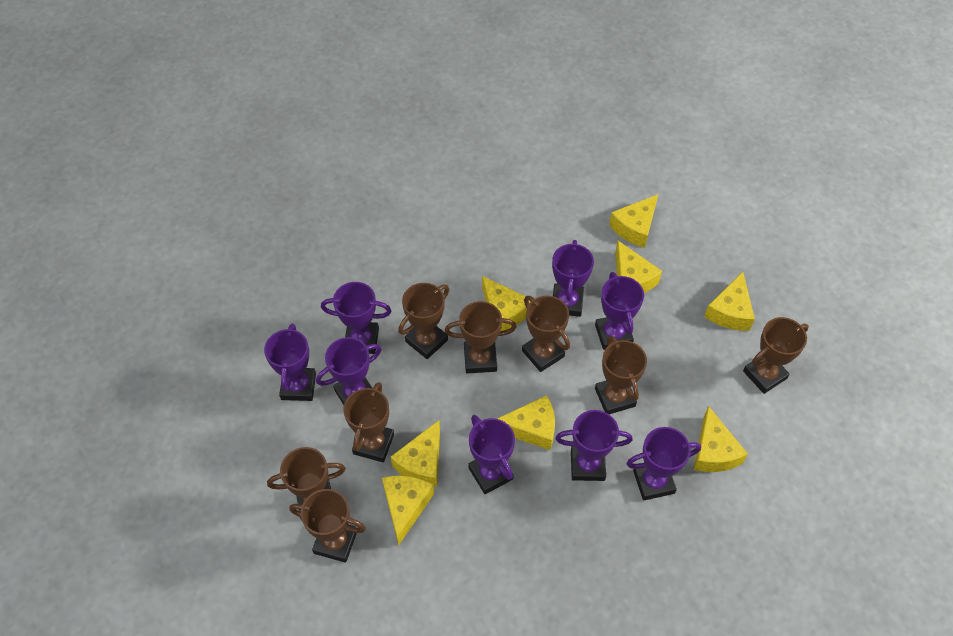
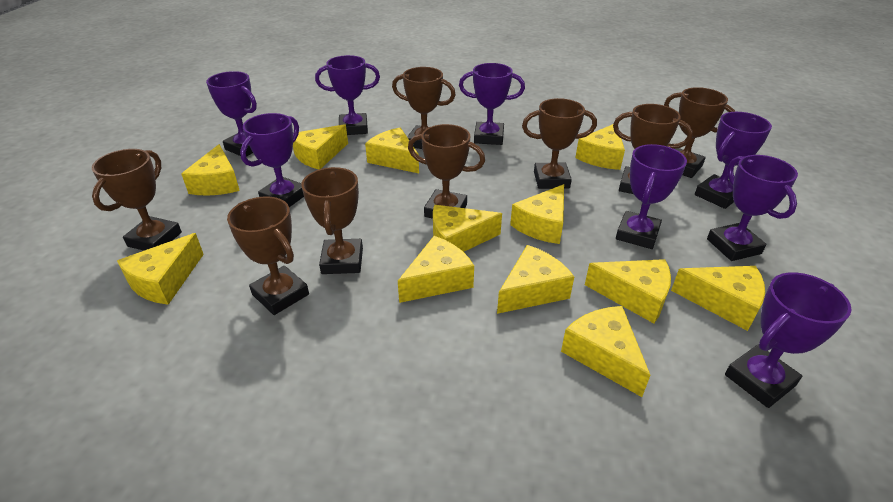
yellow cheese: [382,475,434,545] [391,420,440,487] [482,276,531,331] [497,395,555,450] [609,194,658,248] [615,241,662,293] [693,406,748,472] [704,272,755,331] = 8 -> [117,233,204,305] [181,144,240,196] [293,124,348,170] [365,128,419,173] [398,236,474,303] [433,205,502,252] [497,245,574,314] [510,184,564,244] [561,306,651,397] [575,124,625,170] [585,259,671,323] [671,266,765,331] = 12

